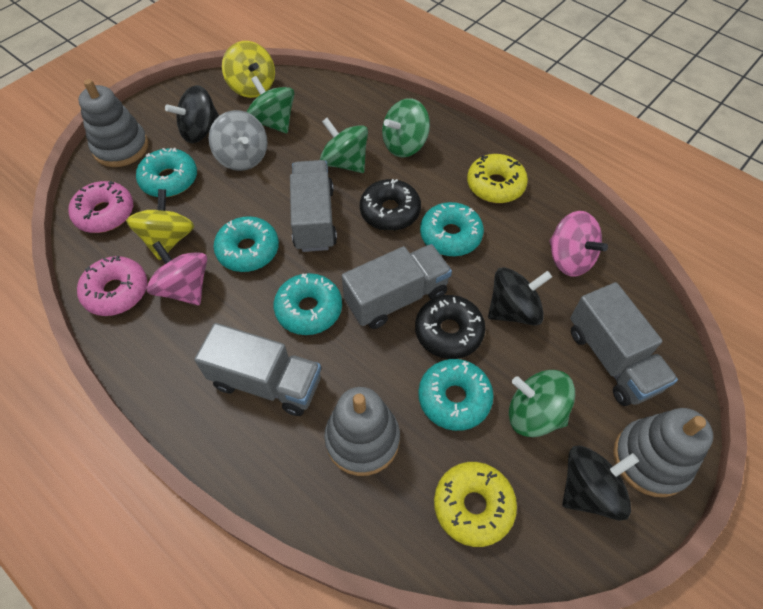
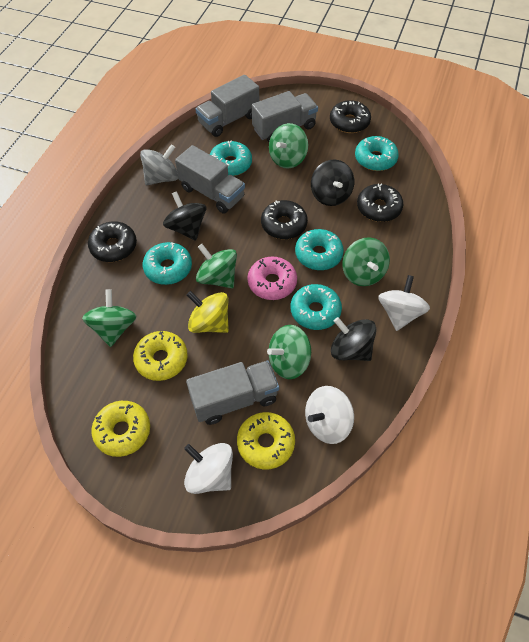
black donut: [360,179,421,231] [415,295,485,359] = 2 -> [88,221,137,262] [261,200,308,239] [330,100,371,133] [357,183,403,222] = 4
green spinning top: [247,76,294,133] [320,118,368,173] [382,98,430,158] [509,370,575,437] = 4 -> [82,289,137,347] [196,244,237,288] [267,325,311,379] [269,123,308,168] [342,237,390,286] = 5
grey stacking toy: [78,79,148,167] [324,387,400,476] [613,408,713,497] = 3 -> none = 0
pink donut: [68,181,133,233] [77,256,147,316] = 2 -> [248,257,297,300] = 1
pink spinning top: [147,241,207,305] [549,211,608,277] = 2 -> none = 0
white spinning top: none = 0 -> [184,443,233,494] [305,386,354,444] [378,275,430,331] = 3
yellow donut: [434,462,517,547] [467,154,528,203] = 2 -> [91,401,150,457] [133,331,188,381] [237,412,295,470] = 3
yellow spinning top: [126,189,194,260] [222,41,275,98] = 2 -> [187,291,229,333] = 1

